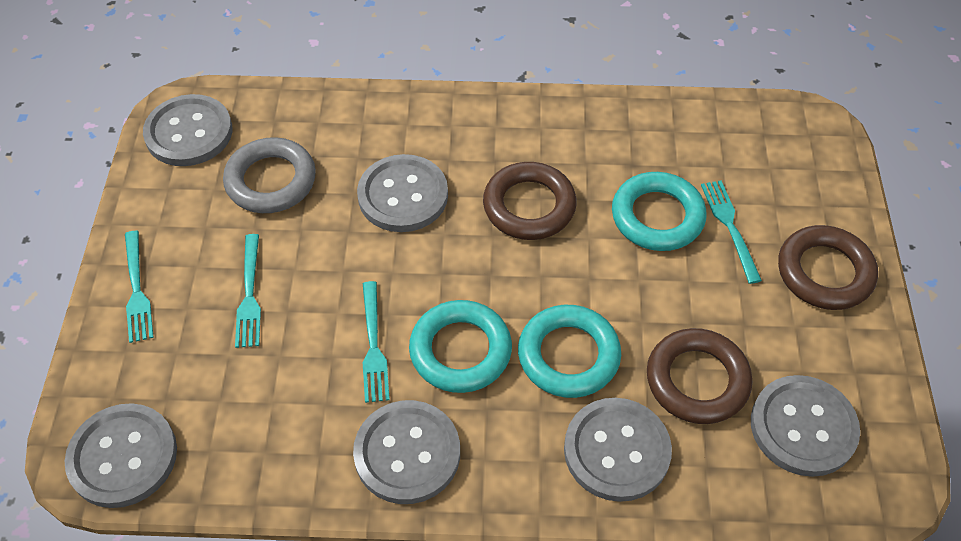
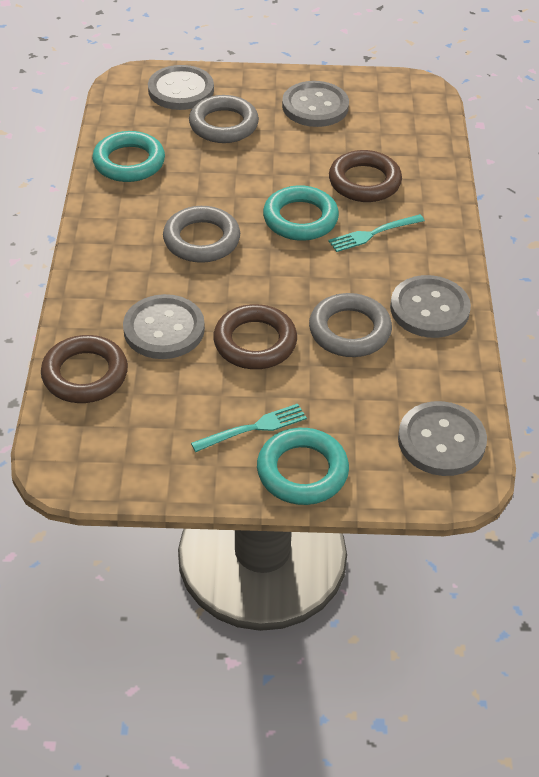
grey button: [65,403,177,508] [143,94,233,166] [353,400,460,504] [357,154,448,232] [564,398,672,502] [751,375,860,477] = 6 -> [123,294,205,359] [148,65,214,110] [282,81,349,127] [390,275,471,338] [398,401,487,476] = 5
grey ring: [223,137,316,213] = 1 -> [163,206,240,263] [189,95,259,143] [309,293,392,357] = 3
turquoise fork: [125,231,154,343] [235,234,261,348] [363,281,390,403] [701,180,762,284] = 4 -> [191,404,307,452] [328,214,425,252] = 2

